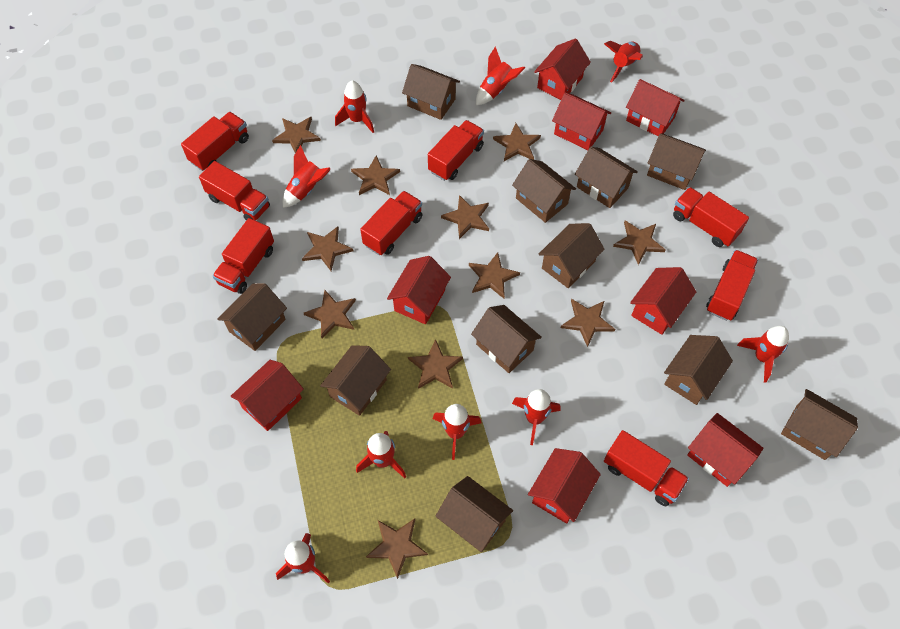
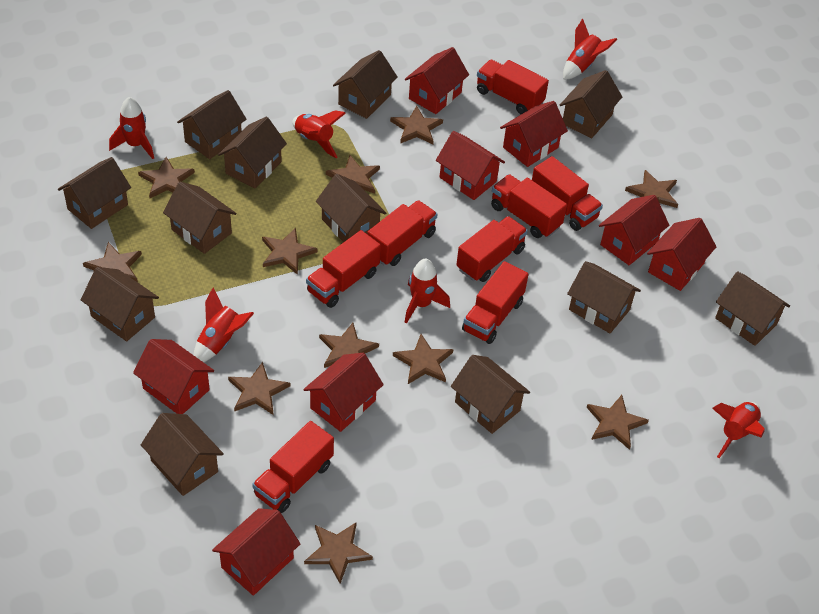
brown house: [218,283,287,351] [320,345,391,416] [402,64,460,120] [435,476,513,552] [471,305,542,373] [512,159,576,223] [538,223,605,288] [575,147,638,208] [647,133,706,190] [664,335,733,405] [781,389,858,460] = 11 -> [58,157,131,229] [81,267,159,341] [141,413,224,496] [163,182,237,254] [177,90,246,159] [218,117,287,188] [316,174,386,242] [333,50,398,119] [451,355,530,434] [560,70,622,138] [567,261,641,333] [715,271,790,346] = 12
red rocket: [276,533,330,584] [283,145,331,208] [335,81,374,133] [356,431,406,479] [433,404,481,460] [476,46,525,105] [512,389,561,445] [604,41,643,83] [737,326,789,383] = 9 -> [109,97,154,159] [193,287,254,362] [292,110,346,158] [404,258,450,324] [563,19,617,80] [712,402,765,458] = 6

